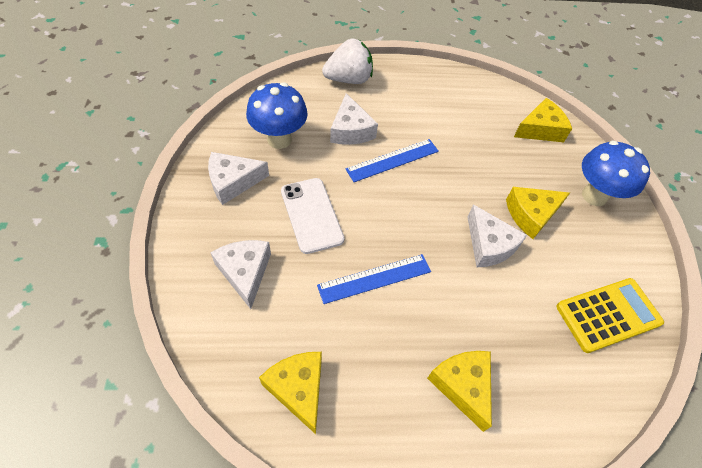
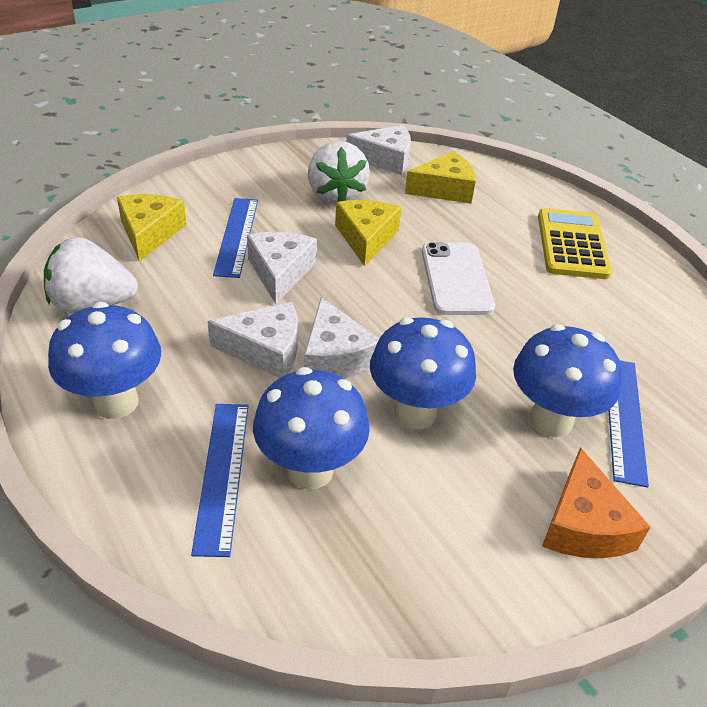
blue mushroom: [246,82,308,149] [582,141,650,206] = 2 -> [48,302,161,419] [253,367,370,490] [370,317,476,429] [513,324,622,437] = 4
blue ruler: [317,254,431,304] [345,139,439,182] = 2 -> [191,404,249,557] [213,198,258,278] [609,361,649,487] = 3
orange cheese: none = 0 -> [542,447,651,558] = 1
white strawberry: [322,39,373,84] = 1 -> [44,237,138,313] [308,141,370,204] = 2
yellow cheese: [259,352,322,434] [427,351,492,432] [506,187,570,239] [514,98,572,142] = 4 -> [117,194,187,262] [335,200,402,266] [405,151,476,204] = 3

